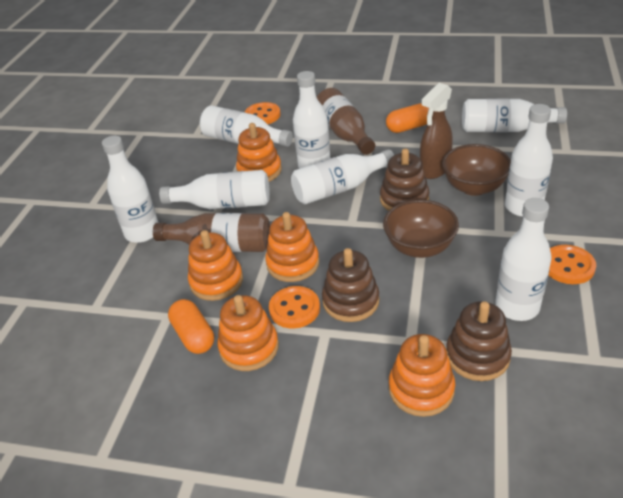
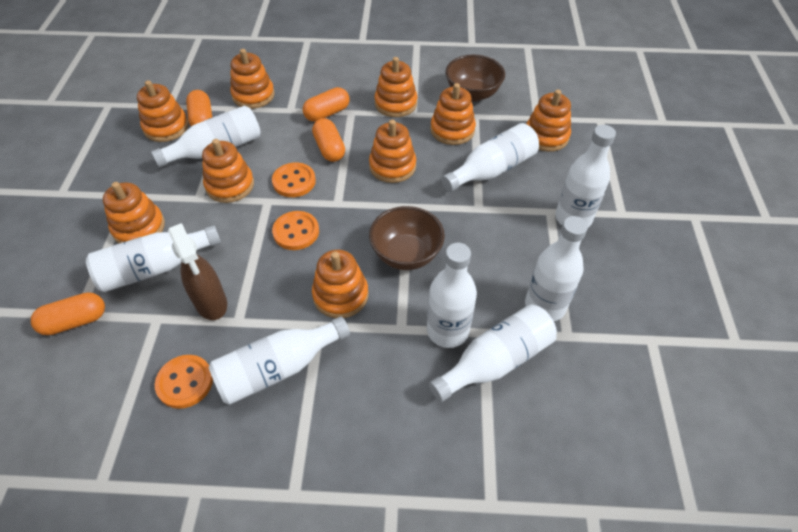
brown bottle: [153,213,270,252] [317,88,375,155] = 2 -> none = 0
brown stacking toy: [322,248,379,322] [380,149,429,211] [446,301,512,381] = 3 -> none = 0
orange capsule: [168,299,214,354] [386,103,429,133] = 2 -> [31,292,105,335] [186,90,212,126] [303,87,350,122] [312,118,345,162] = 4
orange stacking toy: [188,230,243,301] [217,295,279,371] [236,123,282,182] [265,212,319,282] [389,334,455,417] = 5 -> [103,182,165,243] [137,80,189,142] [202,139,254,203] [230,49,275,109] [312,250,369,318] [369,120,416,183] [374,57,417,117] [430,83,476,145] [526,90,571,152] = 9

